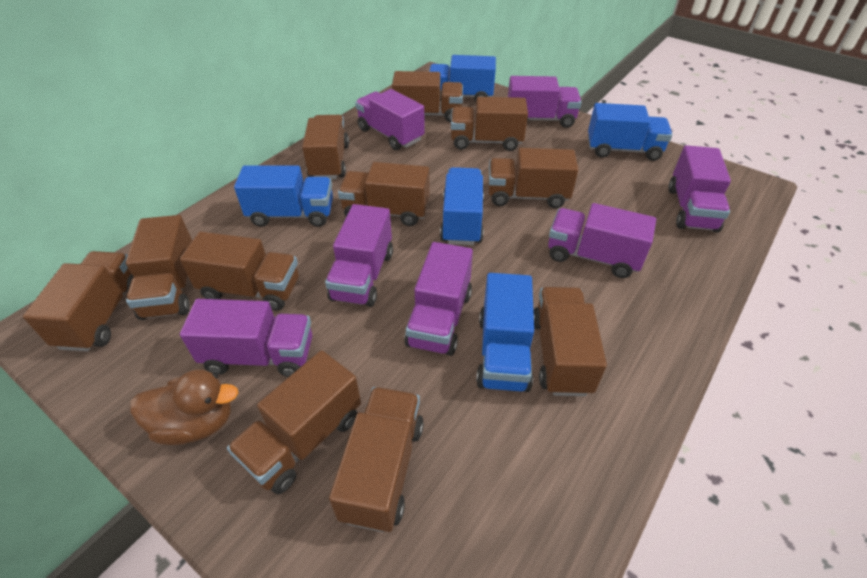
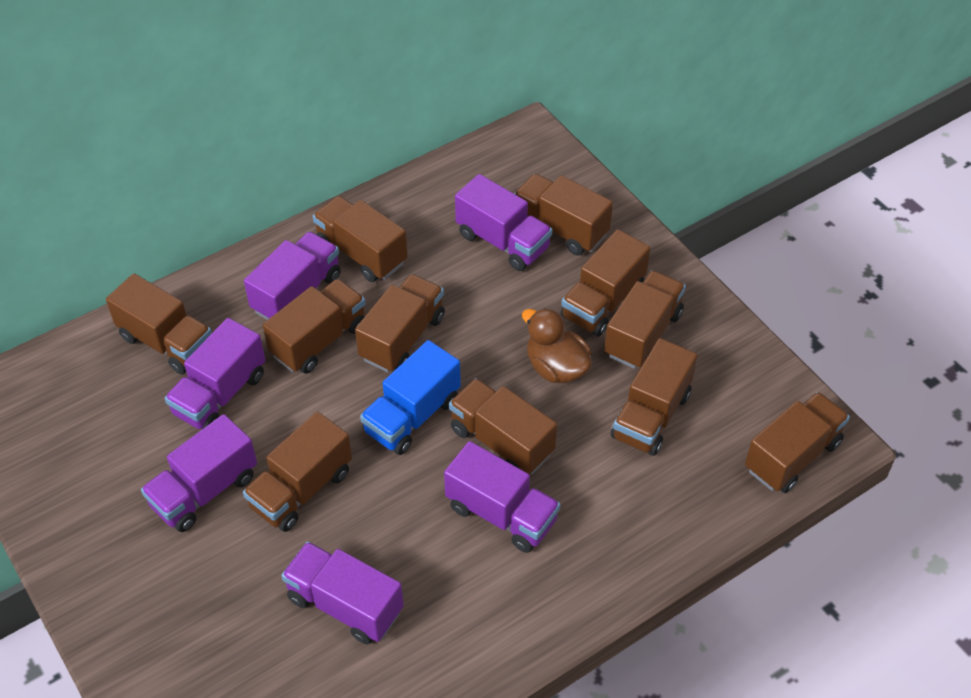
blue truck: [234,165,333,227] [429,55,496,101] [440,167,484,245] [476,273,534,392] [588,103,673,161] = 5 -> [360,340,461,455] = 1
purple truck: [180,299,312,377] [325,204,393,307] [355,89,425,150] [404,242,473,356] [508,76,582,128] [548,203,656,278] [669,145,731,232] = 7 -> [141,414,257,532] [165,318,265,429] [244,232,341,320] [281,541,404,645] [444,441,561,553] [455,174,552,271] = 6

